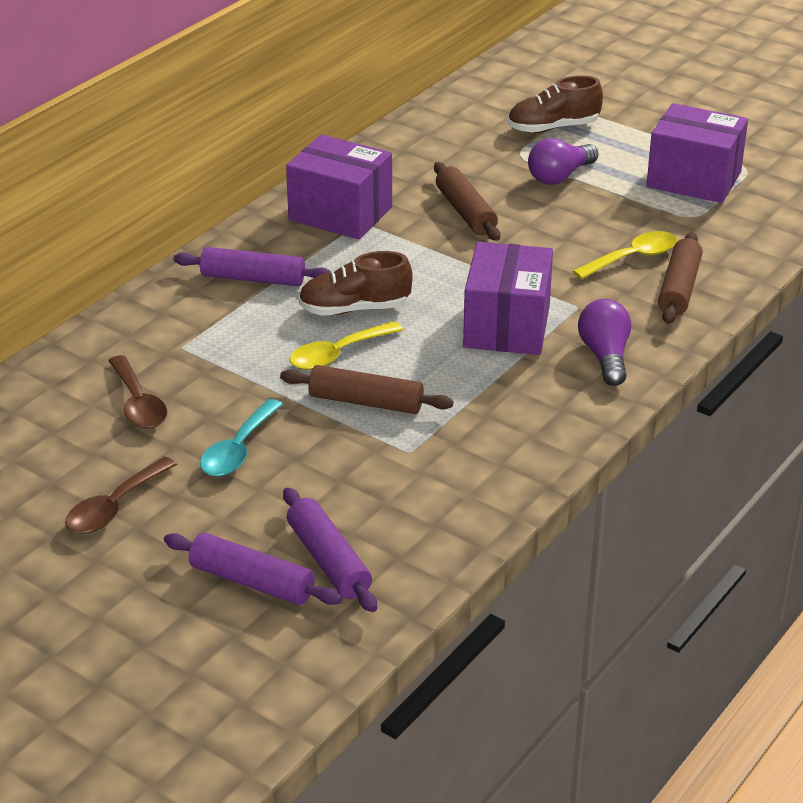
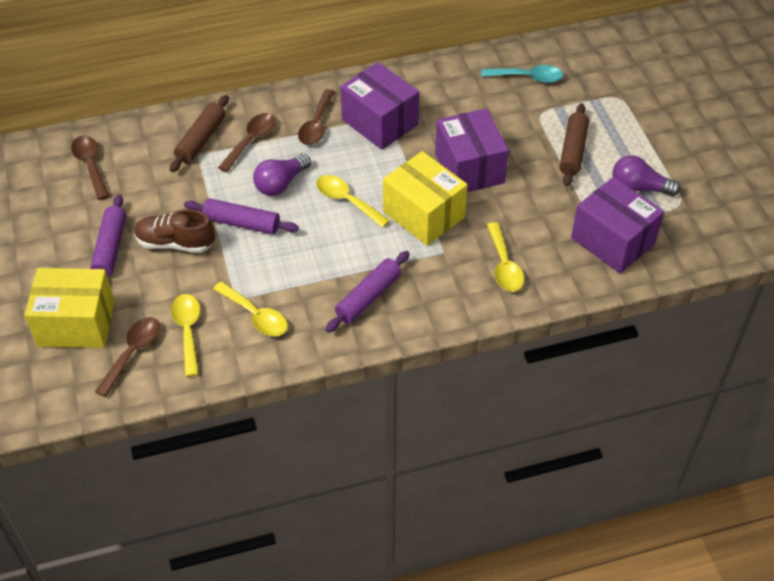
brown rolling pin: [280,365,453,414] [434,162,500,241] [658,232,702,324] = 3 -> [170,95,229,172] [559,103,589,186] = 2
brown shoe: [298,251,413,316] [508,75,603,133] = 2 -> [134,209,215,253] = 1
brown spoon: [65,456,177,534] [108,355,167,429] = 2 -> [71,136,110,200] [95,317,160,397] [218,113,276,172] [298,89,335,145] = 4
yellow box: none = 0 -> [25,268,115,348] [383,151,468,246] = 2
yellow spoon: [290,321,403,370] [573,231,677,279] = 2 -> [171,294,200,377] [213,281,288,336] [316,175,390,228] [487,222,524,292] = 4

